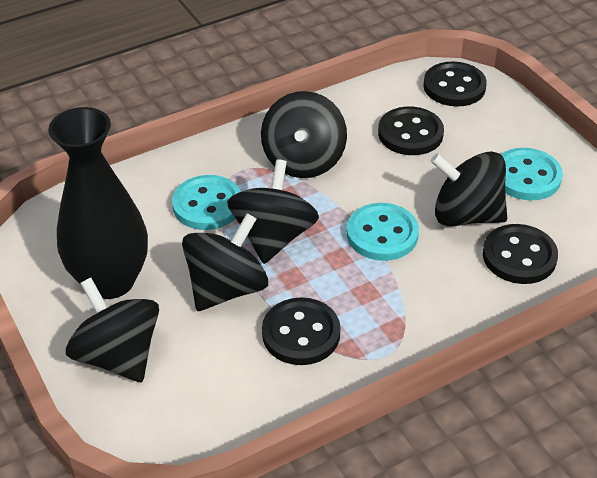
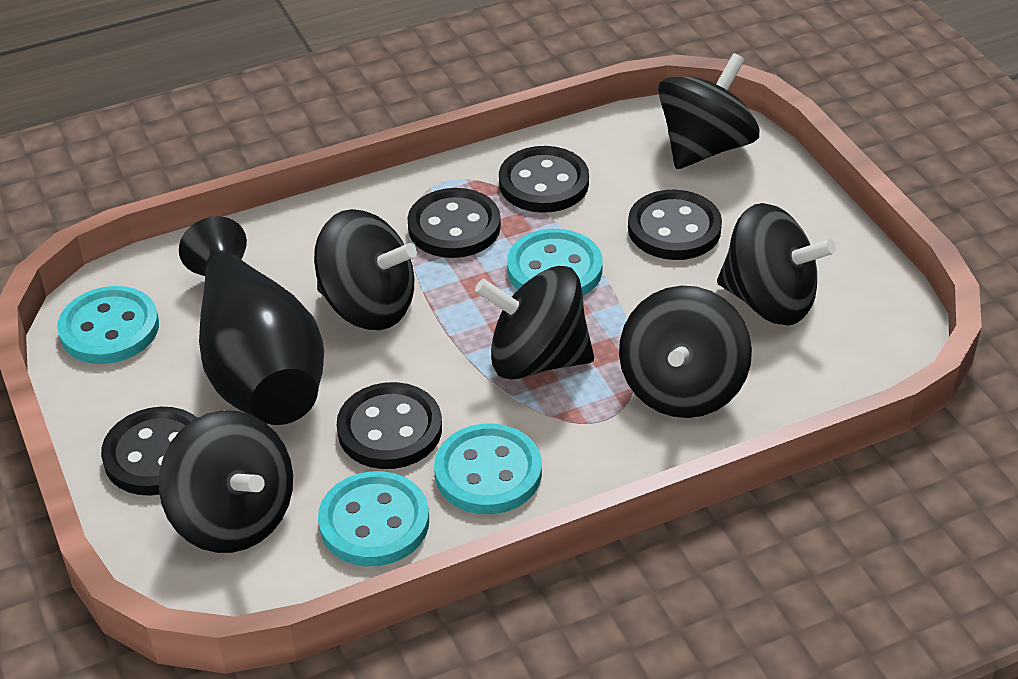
black button: [262,297,340,365] [378,107,444,155] [423,62,487,107] [483,224,558,284] = 4 -> [101,407,197,496] [337,382,442,469] [407,188,501,258] [499,146,589,213] [628,190,722,260] = 5
black spinning top: [66,278,159,382] [182,213,268,311] [227,159,319,264] [261,91,347,178] [431,151,507,226] = 5 -> [159,410,293,553] [314,209,417,330] [475,266,594,379] [619,286,752,418] [658,53,759,169] [717,203,836,326] = 6
turquoise button: [172,175,241,230] [347,203,419,261] [501,148,563,200] = 3 -> [57,286,159,364] [318,471,429,566] [434,423,542,514] [507,229,603,296] = 4

